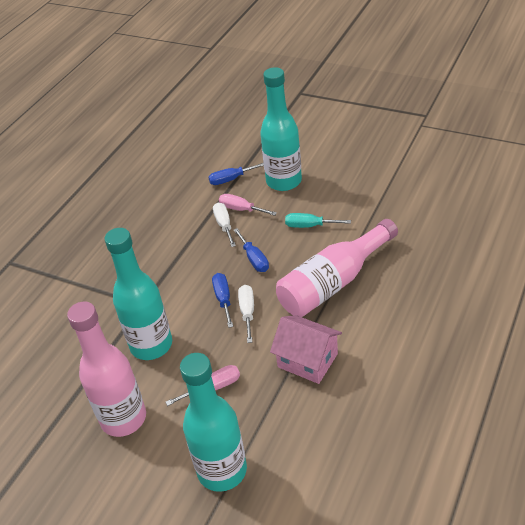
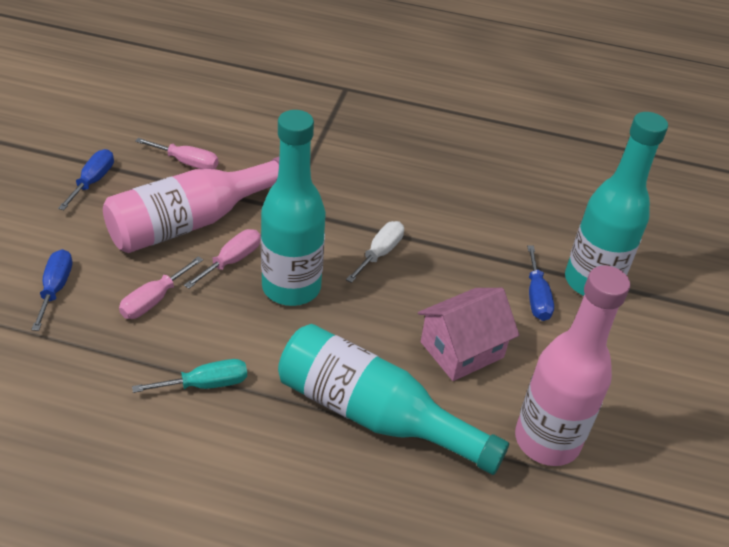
pink screwdriver: [165,365,240,406] [219,194,277,216] = 2 -> [119,256,203,319] [135,138,219,169] [184,229,261,289] = 3
white screwdriver: [213,203,236,247] [238,285,254,343] = 2 -> [346,221,404,283] = 1

